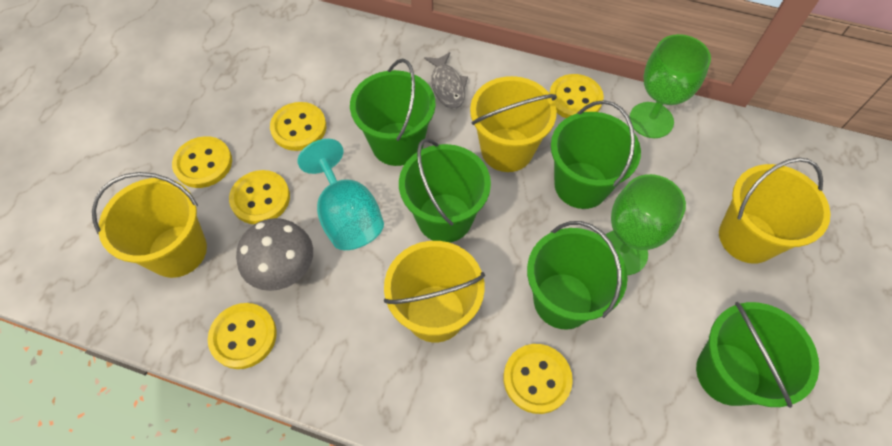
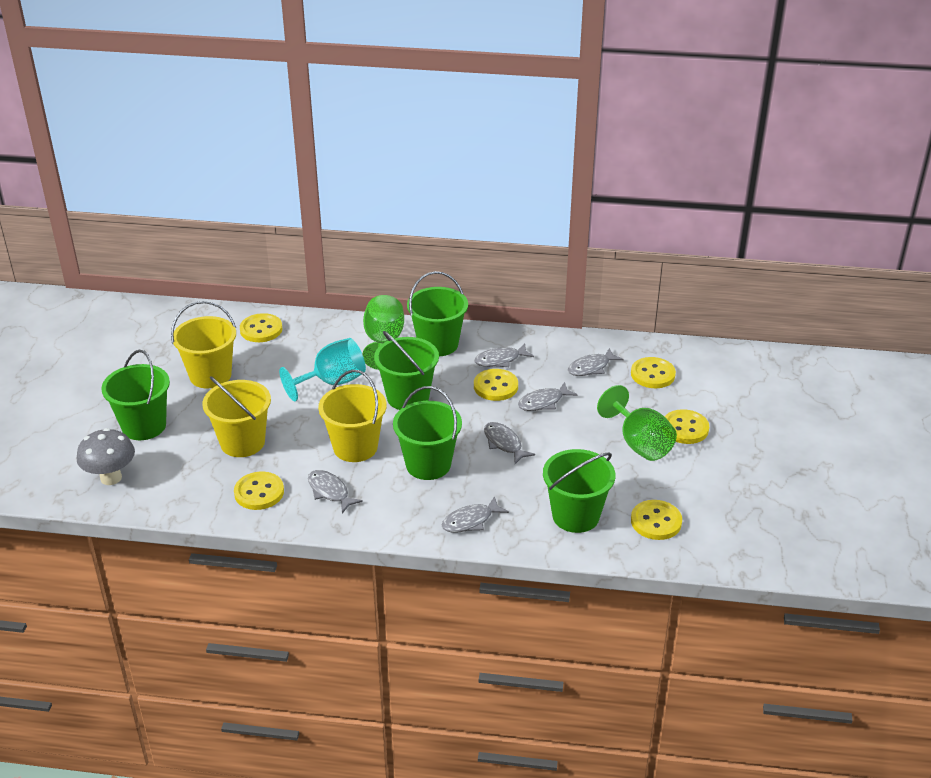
grey fish: [424,52,468,109] = 1 -> [308,470,363,513] [442,496,509,533] [474,344,534,367] [484,422,535,464] [518,382,578,411] [568,348,624,376] = 6
yellow bucket: [92,172,207,278] [384,241,485,343] [470,76,557,172] [719,157,830,264] = 4 -> [171,301,236,388] [202,376,271,457] [318,370,387,462] = 3

